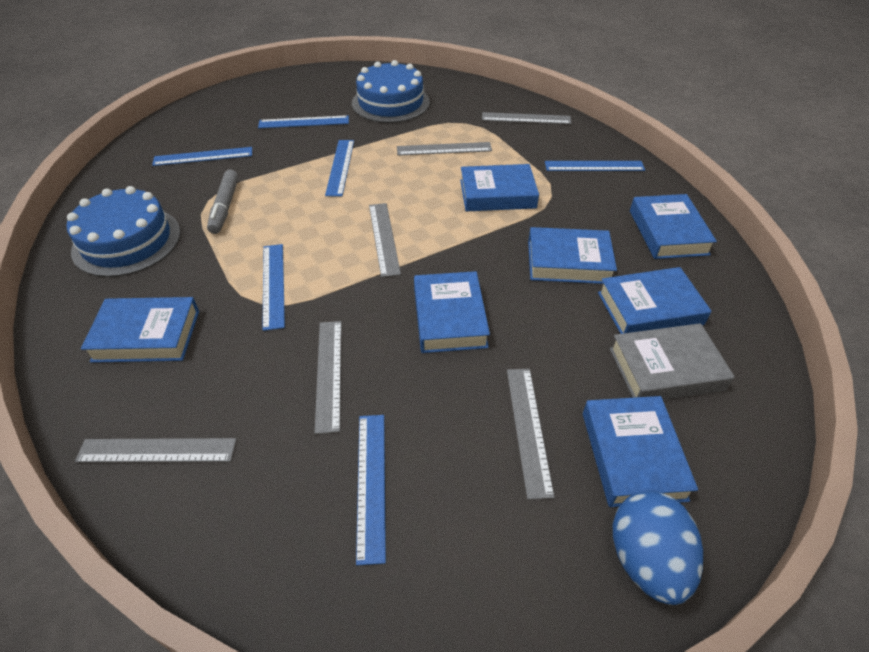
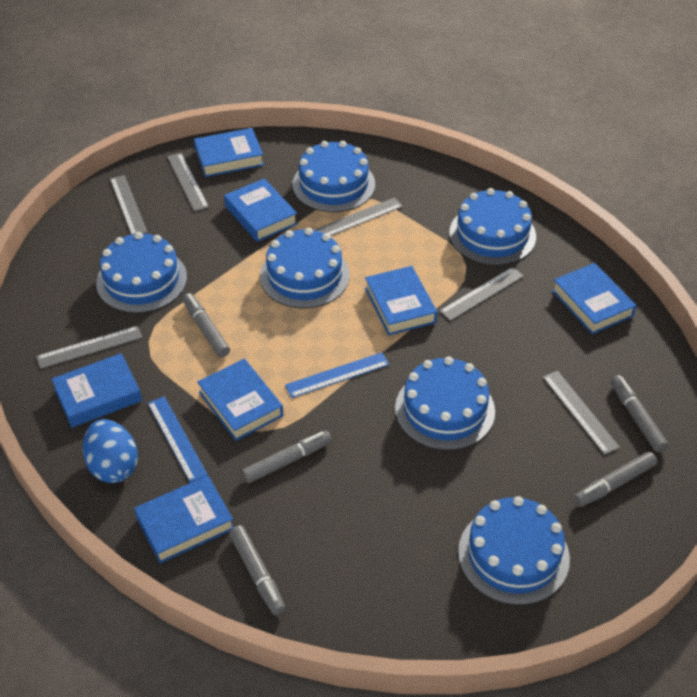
blue cake: [67,186,180,277] [352,60,430,123] = 2 -> [96,232,187,313] [260,228,350,308] [293,141,375,212] [395,356,495,450] [449,188,536,265] [458,496,570,605] = 6
blue ruler: [152,147,252,166] [258,115,349,128] [262,244,285,331] [325,140,354,197] [356,415,386,565] [545,161,645,171] = 6 -> [148,396,208,483] [285,352,389,398] = 2
grey book: [610,323,735,400] = 1 -> none = 0
grey marker: [207,170,239,234] = 1 -> [182,293,230,357] [229,525,286,616] [242,431,332,483] [574,452,657,507] [611,375,668,452] = 5

